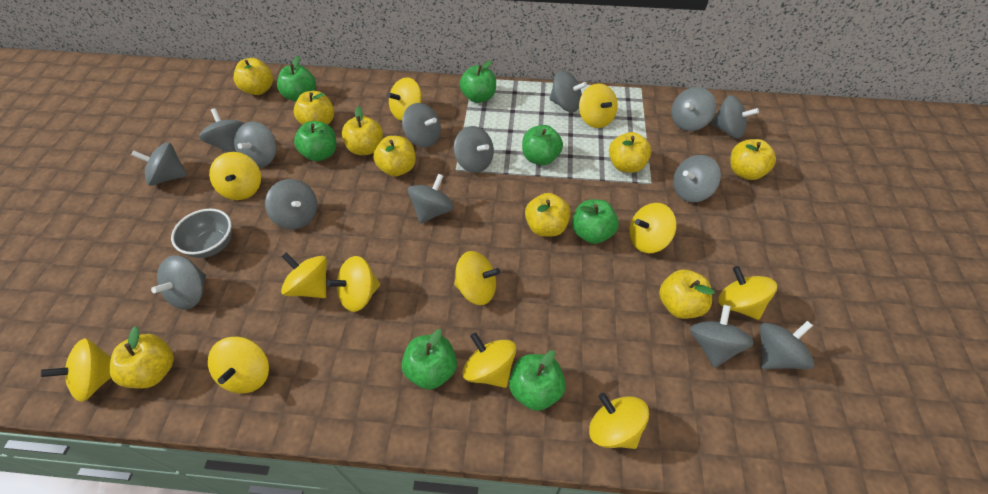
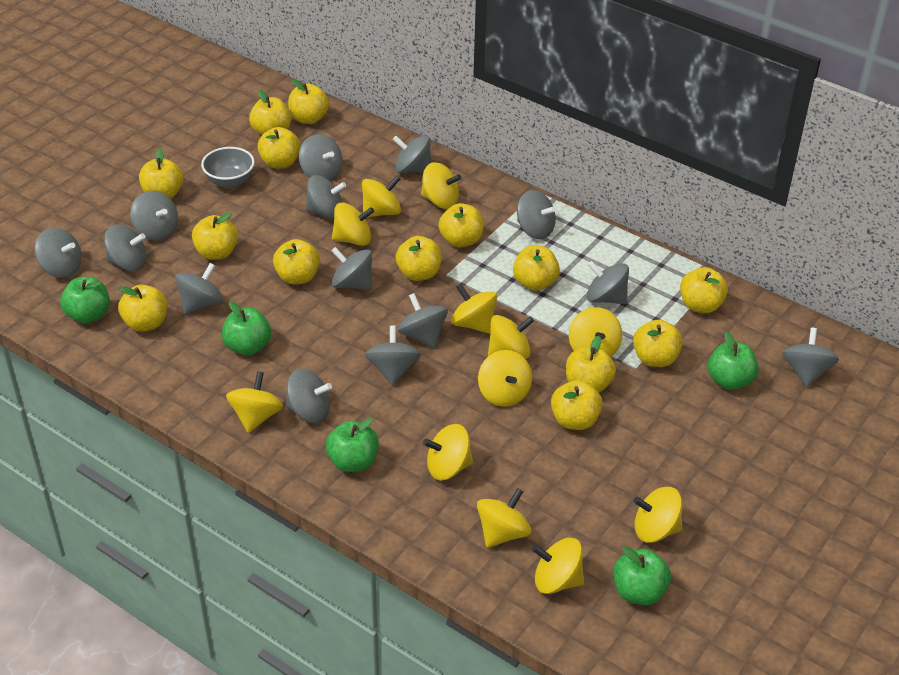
green apple: [277,56,316,101] [294,121,336,161] [402,329,457,390] [460,60,496,103] [509,350,566,411] [522,125,563,165] [572,199,619,244] = 7 -> [60,277,110,323] [222,301,271,355] [326,418,379,472] [613,546,671,605] [708,332,759,390] = 5
yellow apple: [110,326,174,389] [234,58,273,95] [294,91,334,125] [342,106,383,155] [373,136,416,177] [525,193,571,237] [609,132,651,173] [659,270,715,319] [730,139,776,180] = 9 -> [118,285,167,332] [139,148,183,199] [192,212,238,260] [249,89,291,135] [257,127,300,169] [273,239,320,284] [288,79,329,124] [396,236,442,281] [438,203,483,248] [513,245,560,291] [551,380,603,430] [566,336,616,393] [633,320,683,367] [680,267,728,313] = 14

